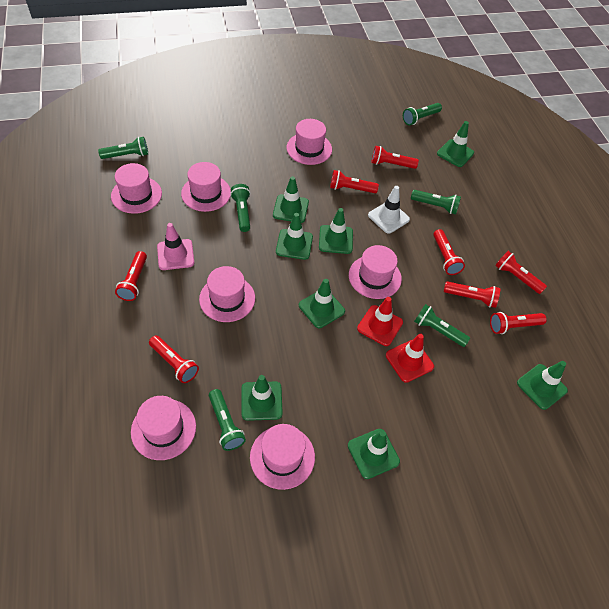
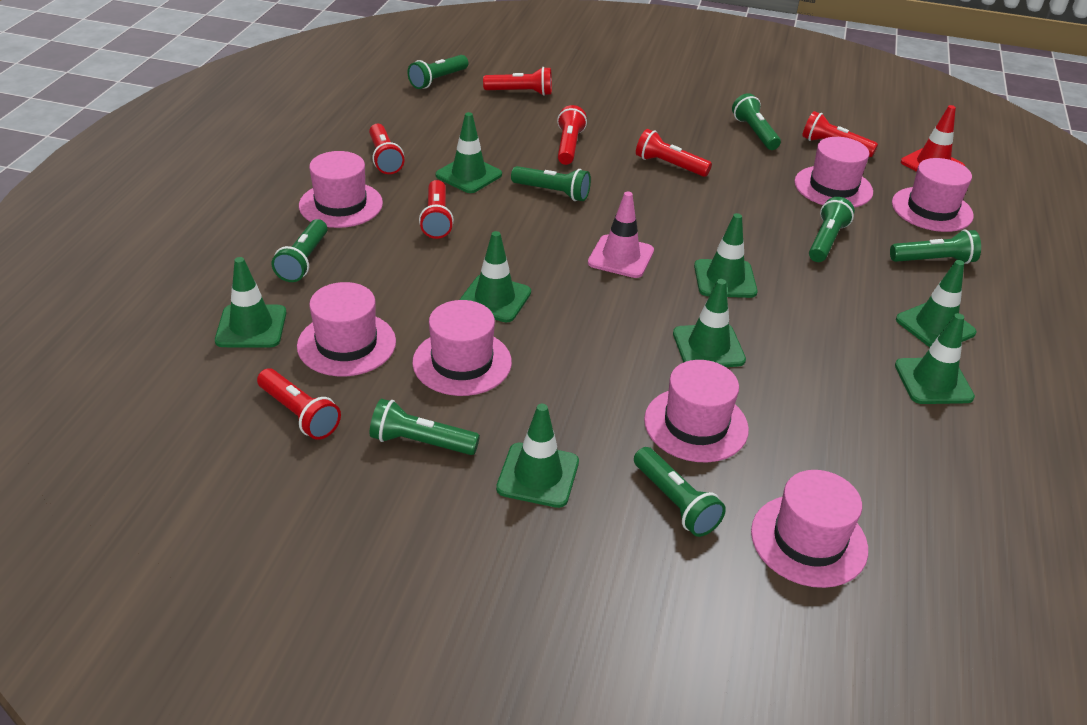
green flashlight: [98,137,148,159] [209,389,246,451] [230,184,250,232] [403,103,442,126] [411,190,461,214] [414,304,470,347] = 6 -> [272,219,327,282] [370,399,480,455] [407,55,468,89] [511,166,591,201] [634,447,726,537] [732,93,781,150] [809,197,855,262] [890,230,981,264] = 8
red flashlight: [115,251,147,301] [149,335,199,383] [330,170,379,193] [371,146,419,169] [433,229,465,275] [444,281,500,308] [490,312,547,334] [495,251,547,294] = 8 -> [257,368,341,440] [369,124,405,174] [419,180,454,239] [483,67,552,96] [557,105,587,165] [636,129,712,177] [802,111,878,157] = 7
red traffic cone: [357,297,403,346] [386,334,434,383] = 2 -> [901,105,965,172] = 1
white traffic cone: [368,186,410,234] = 1 -> none = 0

